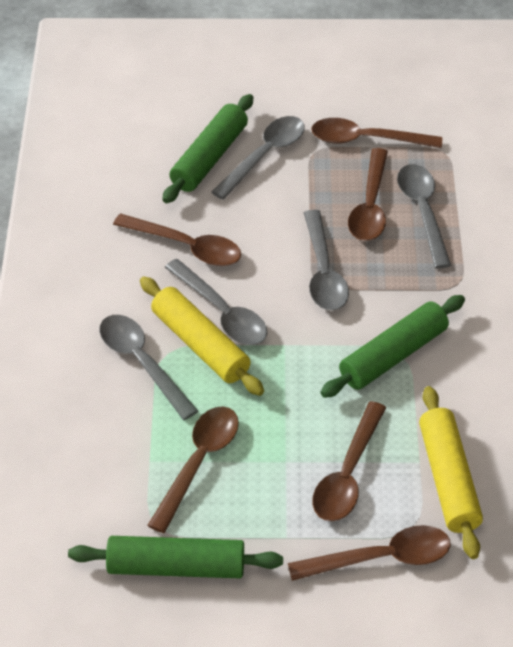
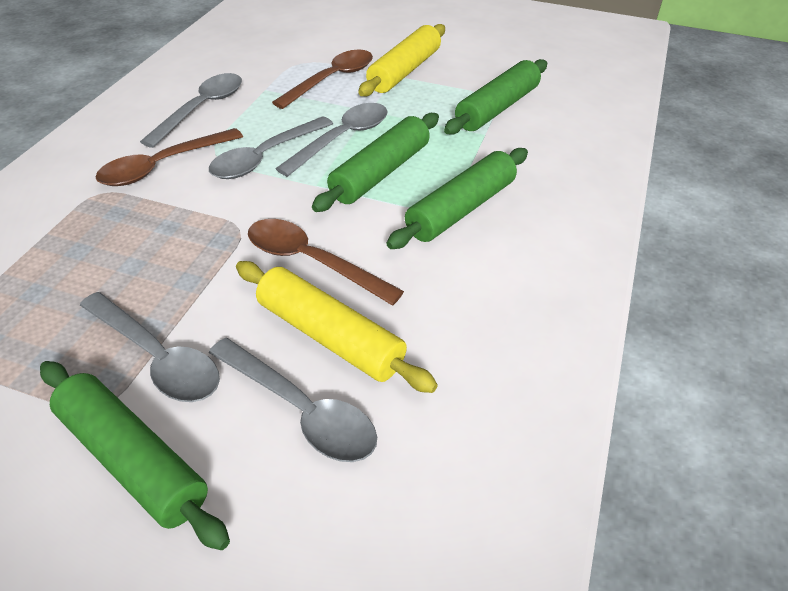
brown spoon: [113,213,241,266] [147,406,239,533] [288,525,451,581] [311,118,442,148] [313,401,386,521] [348,148,388,241] = 6 -> [96,128,243,186] [248,219,404,305] [272,49,373,109] = 3
green rolling pin: [68,536,283,578] [162,94,253,204] [321,295,465,398] = 3 -> [40,361,230,550] [312,113,439,212] [387,148,528,249] [444,59,547,135] = 4

